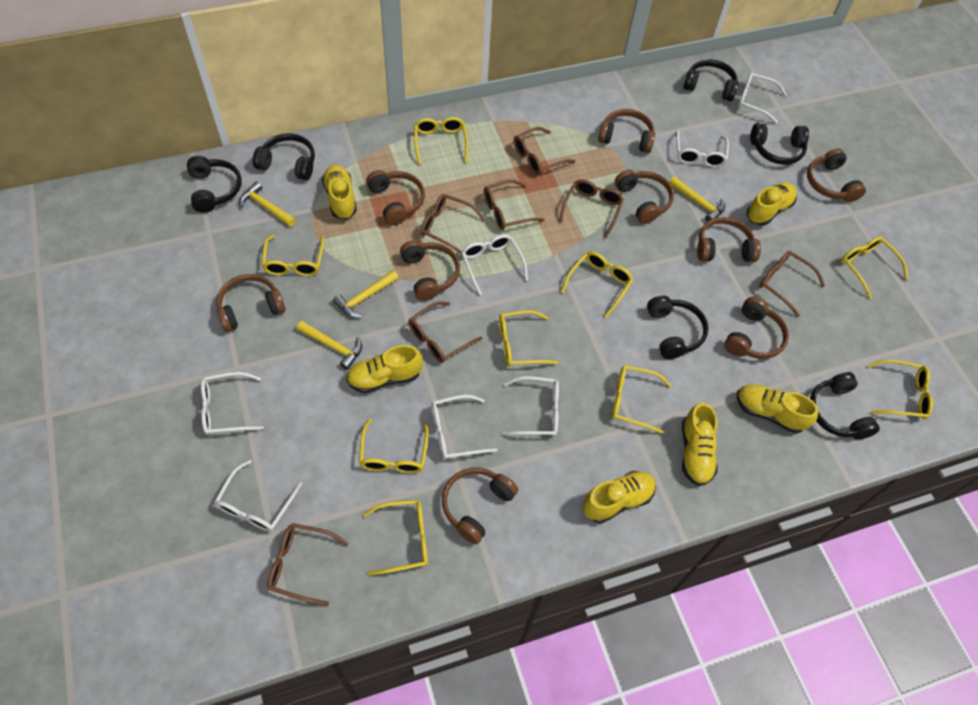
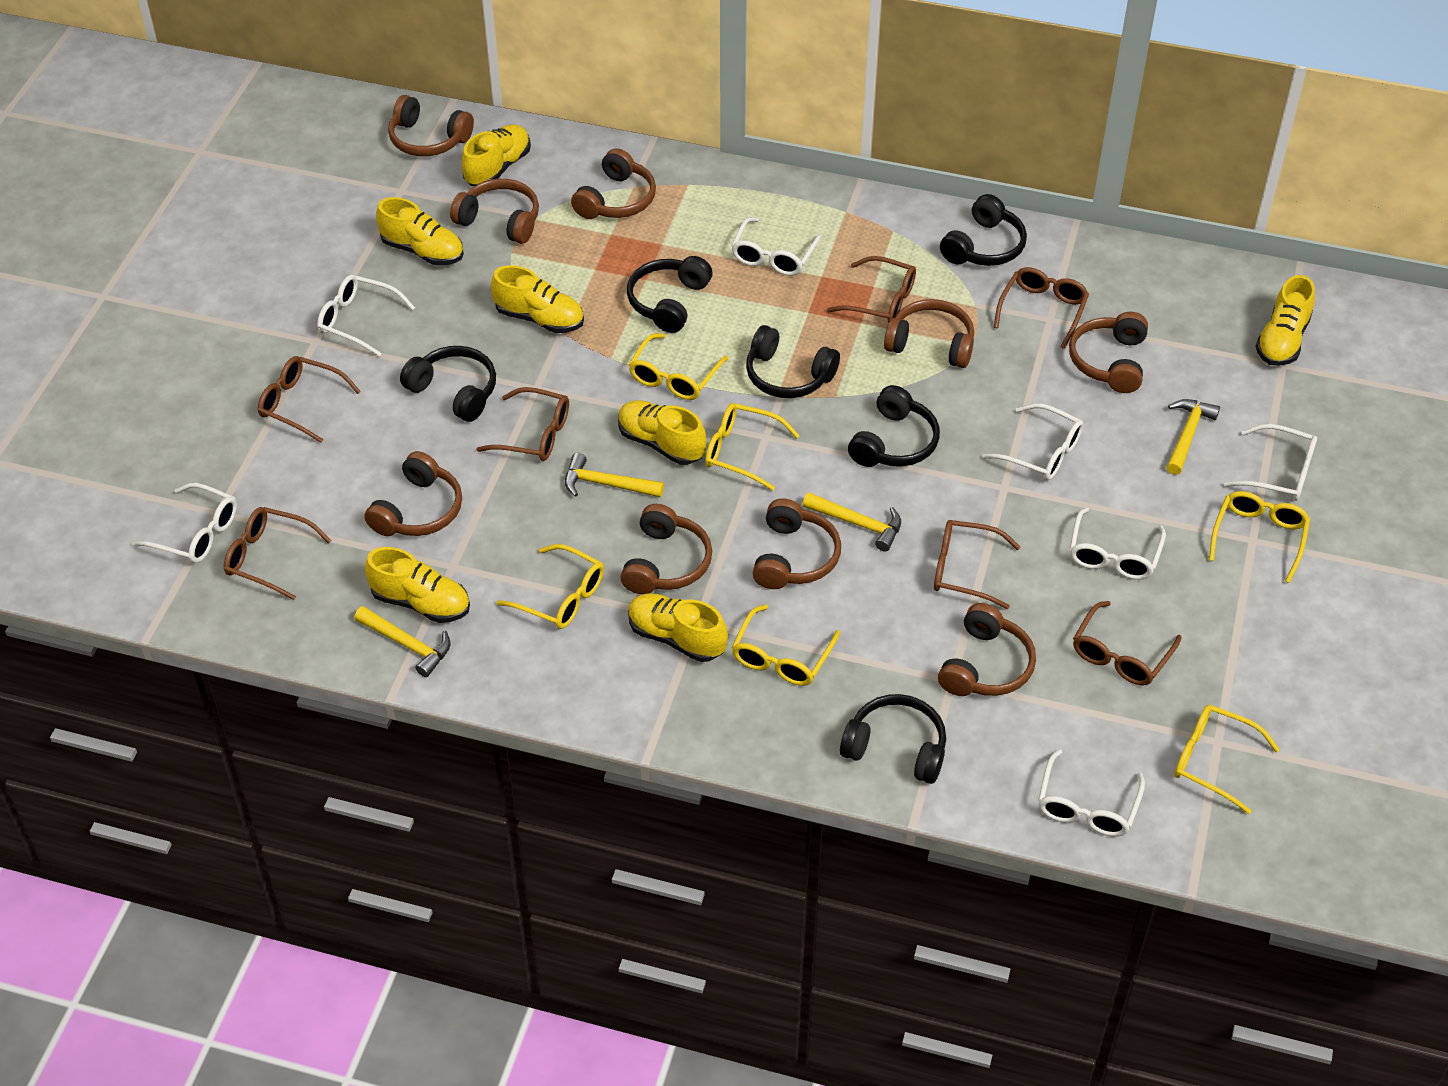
yellow glasses: [262,235,324,276] [359,419,429,473] [363,500,428,575] [414,117,469,165] [499,310,558,366] [561,252,633,318] [612,365,671,434] [841,237,908,299] [867,359,933,419] = 9 -> [496,544,604,629] [629,334,728,400] [705,403,800,491] [732,604,840,686] [1175,705,1280,814] [1209,491,1310,583] = 6
yellow shoe: [322,165,357,219] [346,345,423,393] [583,471,656,523] [682,403,718,486] [737,384,818,433] [747,182,797,226] = 6 -> [365,547,470,623] [376,197,464,265] [462,124,531,186] [491,265,584,333] [618,400,706,465] [628,593,728,662] [1255,275,1315,366] = 7

